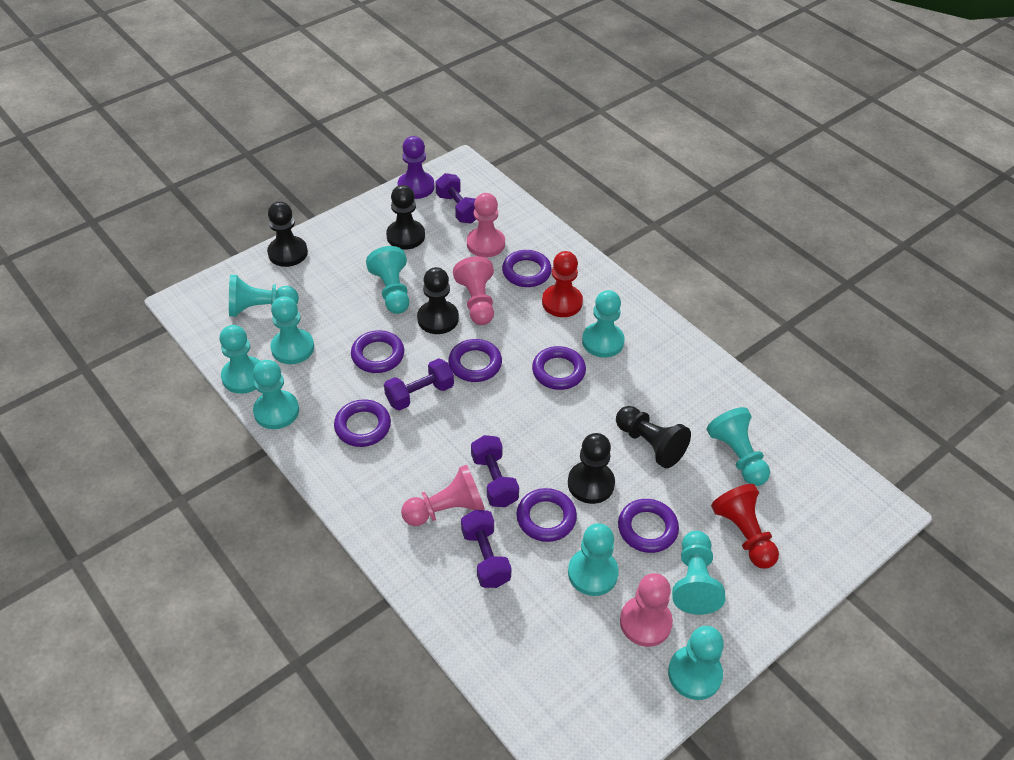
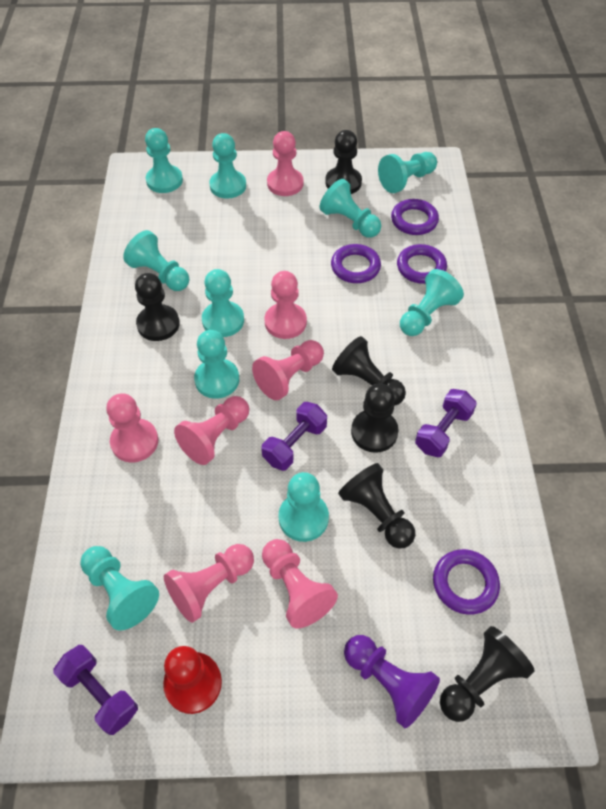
black pawn: [267,201,308,267] [386,185,425,250] [417,267,459,334] [568,433,615,504] [616,406,691,468] = 5 -> [135,273,180,341] [326,130,362,194] [332,336,406,406] [338,463,415,549] [351,383,399,453] [440,626,535,722] = 6
pink pawn: [401,465,485,526] [453,256,494,325] [467,193,505,257] [620,573,673,647] = 4 -> [106,393,158,463] [164,544,254,623] [174,396,249,465] [252,340,324,400] [262,539,338,628] [265,271,307,339] [267,131,303,196] = 7
purple dumbbell: [384,358,454,411] [435,173,476,224] [461,510,512,588] [471,435,519,507] = 4 -> [53,645,138,735] [262,402,327,471] [415,389,477,457] = 3
purple ring: [334,399,391,447] [351,330,404,373] [448,339,502,382] [502,250,552,287] [516,488,577,542] [532,346,586,390] [618,499,679,553] = 7 -> [331,244,381,283] [391,199,439,235] [397,244,447,284] [433,549,500,615] = 4
red pawn: [542,251,583,317] [711,484,779,569] = 2 -> [163,646,222,714] = 1

